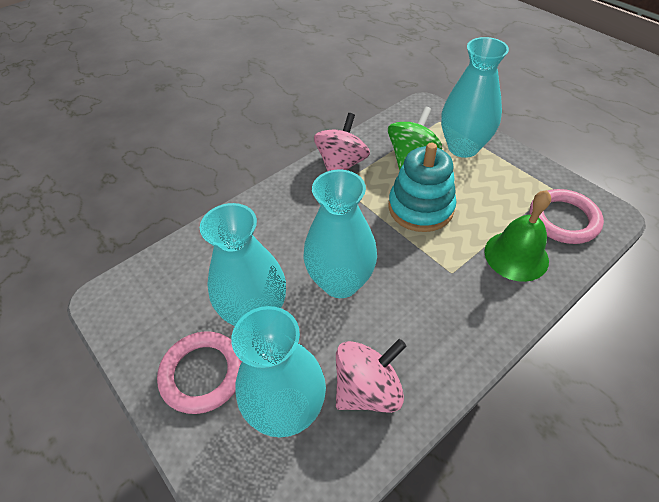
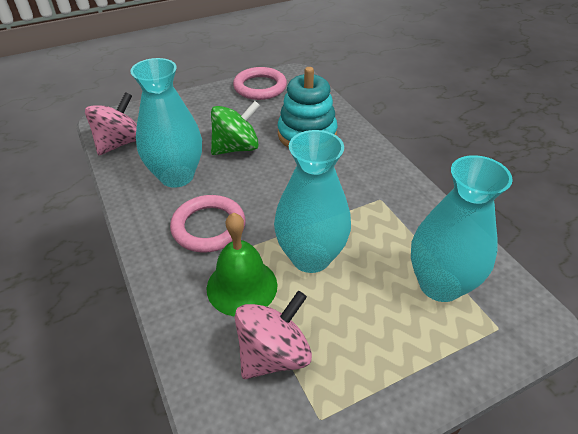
turquoise vase: [200,203,286,326] [231,306,326,437] [303,170,377,298] [441,37,509,158] = 4 -> [130,58,202,188] [274,130,351,273] [411,155,513,302] = 3

